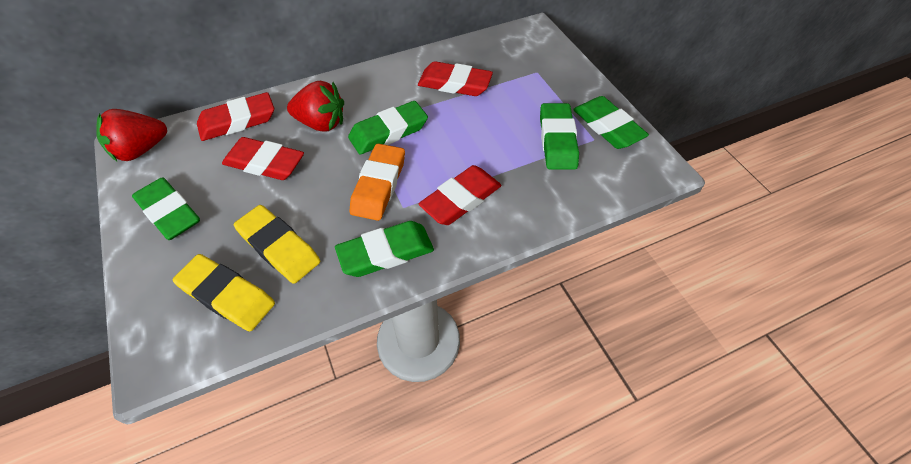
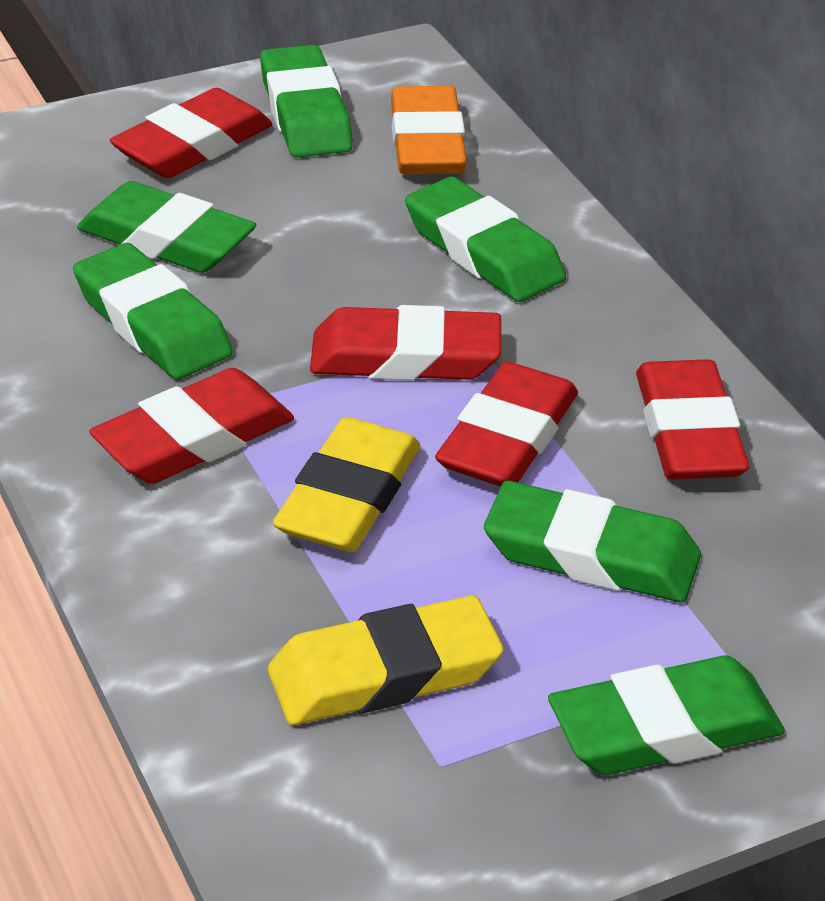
green eraser: [132,177,200,240] [335,221,434,277] [348,101,428,154] [540,103,579,170] [573,96,649,149] = 5 -> [73,243,233,379] [77,181,256,273] [260,45,353,157] [405,177,566,302] [484,481,701,603] [548,656,785,775] = 6
red eraser: [197,92,274,141] [222,137,304,180] [418,61,493,96] [419,165,501,225] = 4 -> [89,368,294,484] [110,88,272,178] [310,305,501,380] [435,362,578,487] [636,359,749,479] = 5
red strawberry: [96,109,167,161] [287,81,344,131] = 2 -> none = 0

